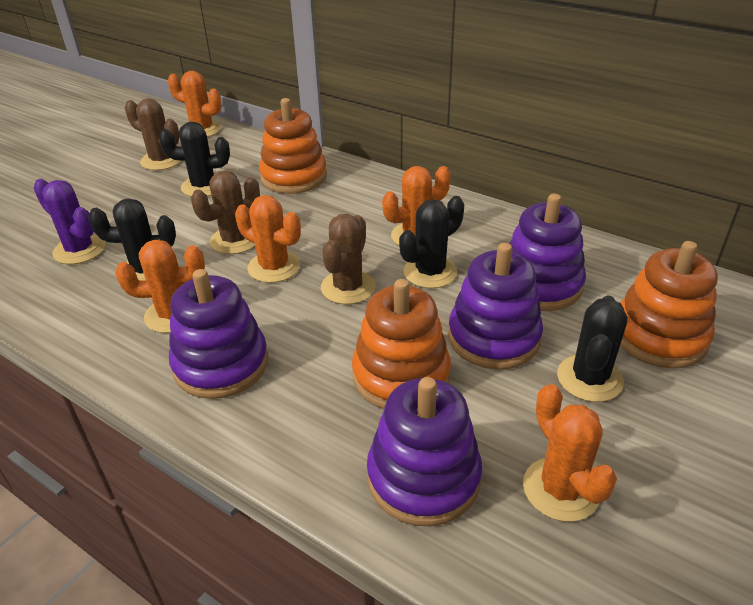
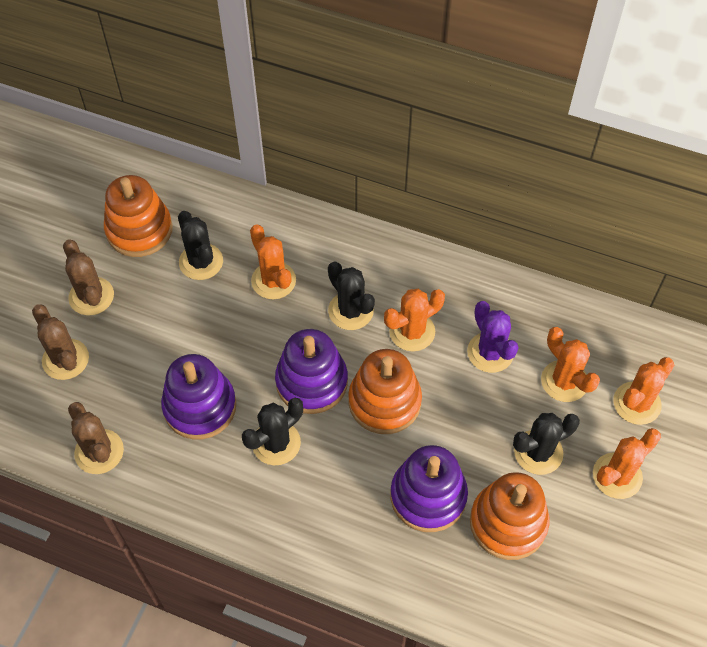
purple stacking toy: [169,269,268,399] [367,377,482,526] [448,243,543,370] [509,194,586,311] = 4 -> [161,354,236,440] [275,329,348,414] [391,445,468,532] = 3

